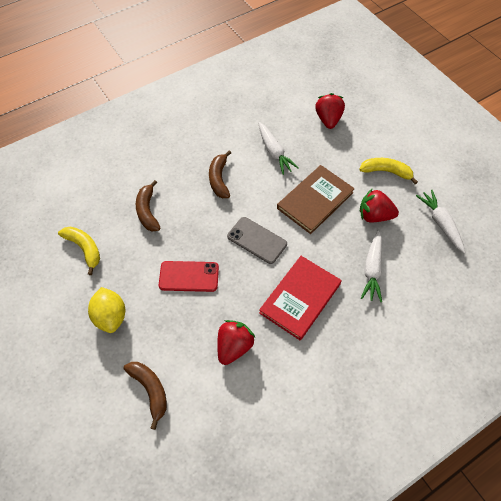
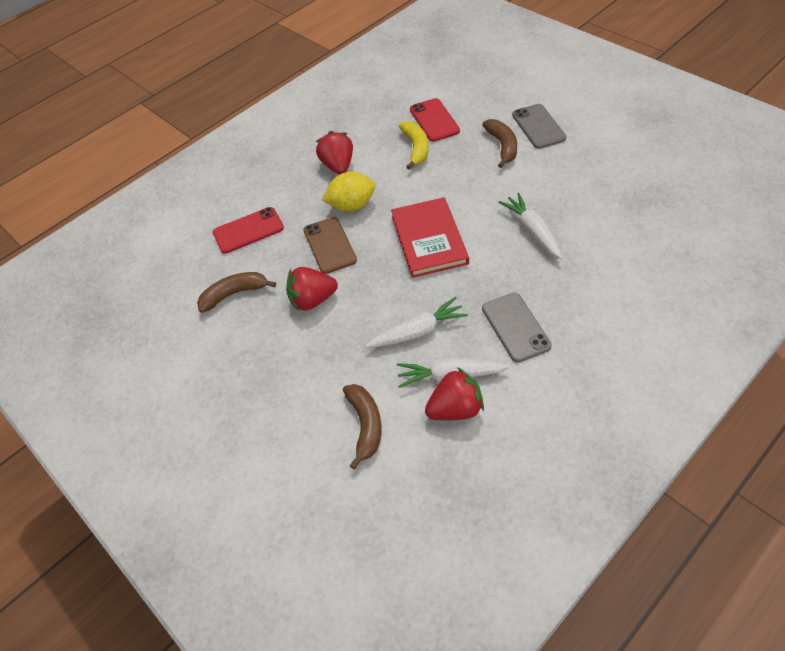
brown book: [277,165,355,234] = 1 -> none = 0
brown phone: none = 0 -> [303,217,357,274] = 1
grey phone: [227,217,287,264] = 1 -> [482,293,552,362] [512,104,567,149] = 2
red phone: [159,261,219,292] = 1 -> [213,207,284,253] [410,98,460,142] = 2
yellow banana: [58,226,100,275] [359,158,418,184] = 2 -> [399,121,429,170] = 1

